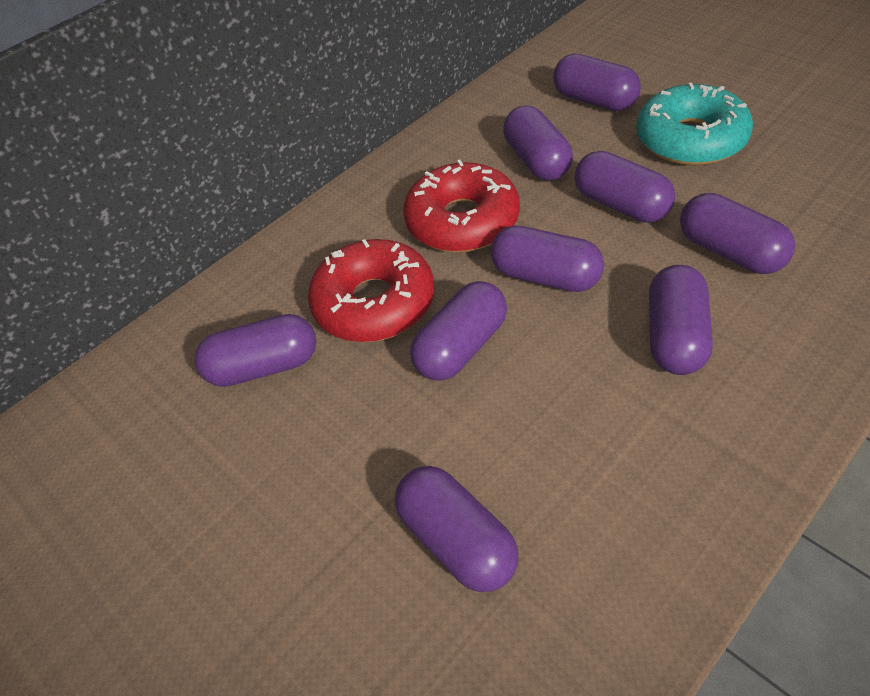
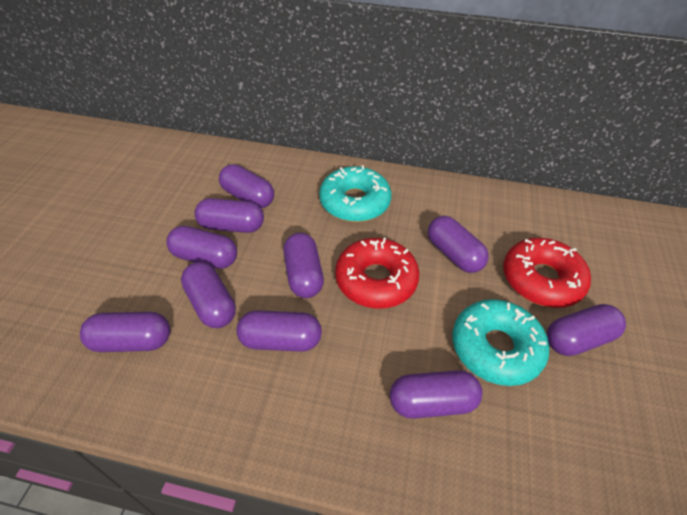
purple capsule: [194,314,316,387] [395,466,518,592] [410,281,507,381] [490,225,604,292] [503,105,573,181] [553,54,641,111] [575,151,675,223] [649,265,713,375] [680,193,795,274] = 9 -> [80,312,170,352] [166,226,237,269] [181,262,236,328] [194,198,264,233] [219,164,274,208] [236,310,322,352] [283,233,324,298] [390,370,483,419] [428,216,489,273] [547,304,626,356] = 10
turquoise donut: [636,83,753,166] = 1 -> [319,165,392,222] [452,299,549,386] = 2

